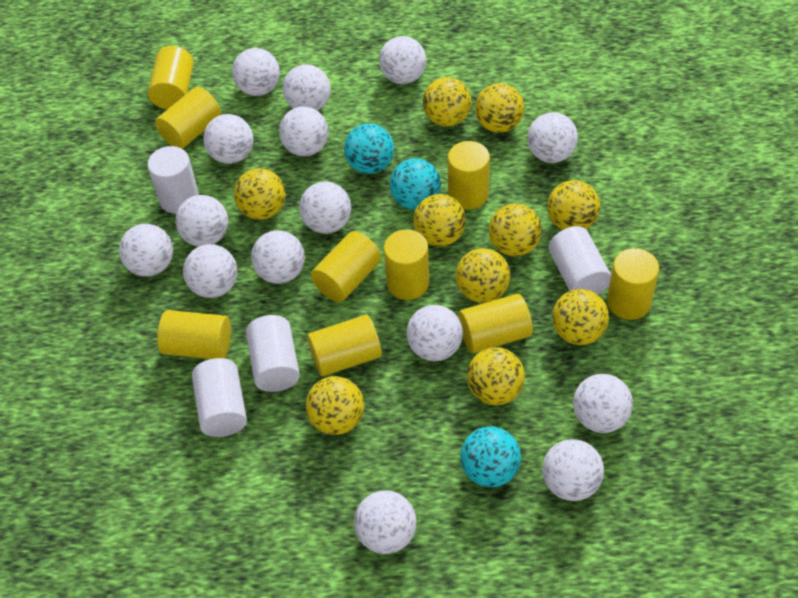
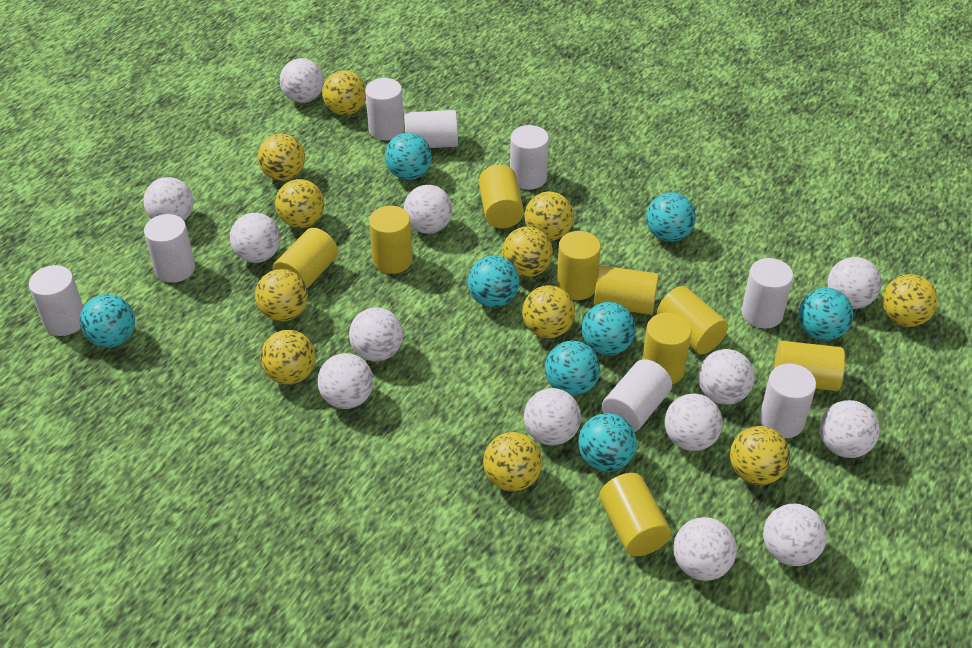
turquoise ball: [344,123,394,174] [390,158,441,210] [460,426,521,487] = 3 -> [80,294,135,348] [385,133,432,180] [468,256,520,307] [545,341,600,396] [578,413,637,472] [582,302,636,356] [646,192,696,242] [798,288,853,341] = 8
white ball: [119,224,173,277] [175,195,228,247] [183,244,238,298] [203,114,253,164] [232,48,280,96] [251,230,305,284] [279,106,329,156] [283,65,331,111] [299,182,351,234] [354,490,416,554] [379,36,426,84] [407,305,463,361] [527,112,578,163] [542,439,604,501] [573,374,633,433] = 15 -> [143,177,193,221] [230,213,281,263] [280,58,324,103] [318,353,374,409] [349,308,403,361] [404,185,453,234] [524,388,581,445] [664,394,723,451] [673,517,737,581] [698,349,755,405] [763,504,827,566] [820,400,880,458] [828,257,881,309] = 13
white cylinder: [147,146,199,214] [192,358,247,437] [246,315,300,392] [549,226,611,295] = 4 -> [29,265,83,336] [144,214,195,283] [365,78,404,140] [404,110,458,148] [510,125,549,190] [602,359,672,432] [741,258,793,329] [759,364,816,438] = 8
yellow ball: [234,168,286,220] [306,376,364,435] [413,194,466,247] [423,77,471,127] [456,248,510,303] [467,347,525,405] [475,83,524,133] [489,203,542,257] [547,180,600,230] [552,289,609,345] = 10 -> [255,269,308,322] [258,134,305,181] [260,330,316,384] [275,179,324,228] [322,70,366,115] [483,432,542,491] [502,227,553,277] [522,285,575,338] [524,192,574,241] [730,426,790,485] [883,274,938,327] = 11

